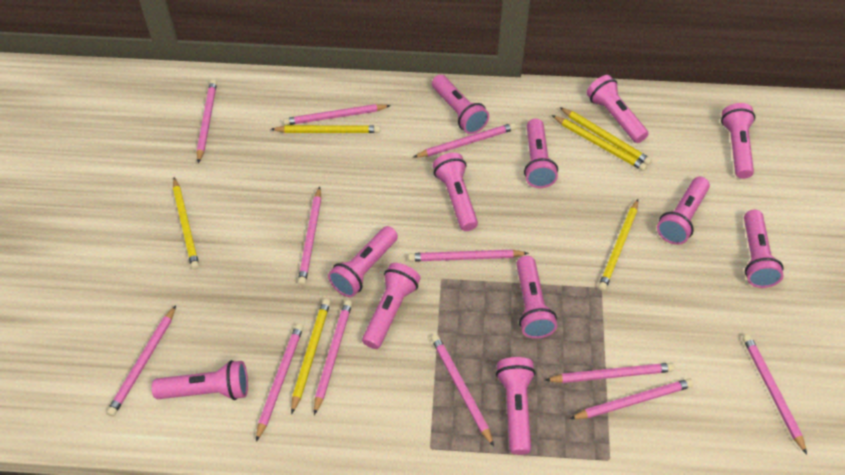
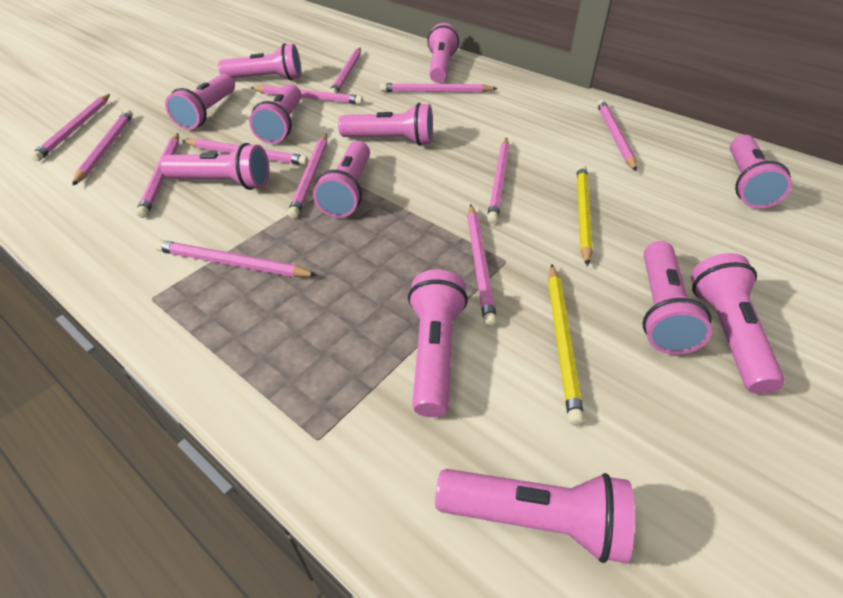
yellow pencil: [173,178,199,270] [271,125,380,133] [291,299,330,414] [552,115,647,171] [559,107,652,165] [598,199,638,291] = 6 -> [548,265,584,426] [577,165,593,266] = 2

